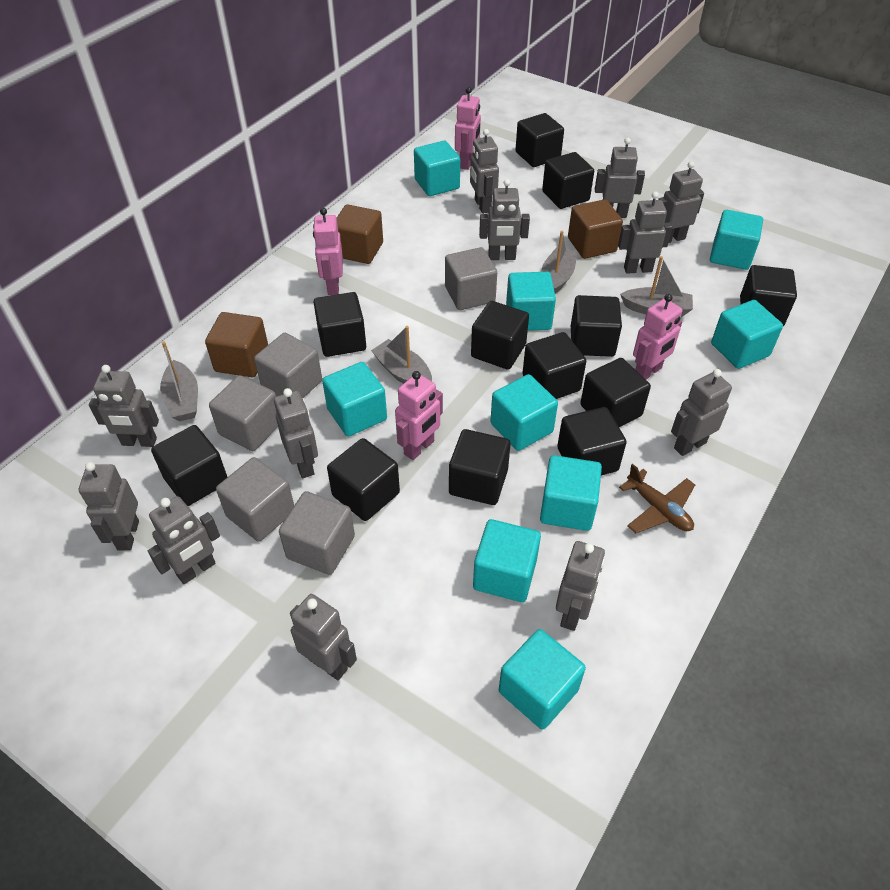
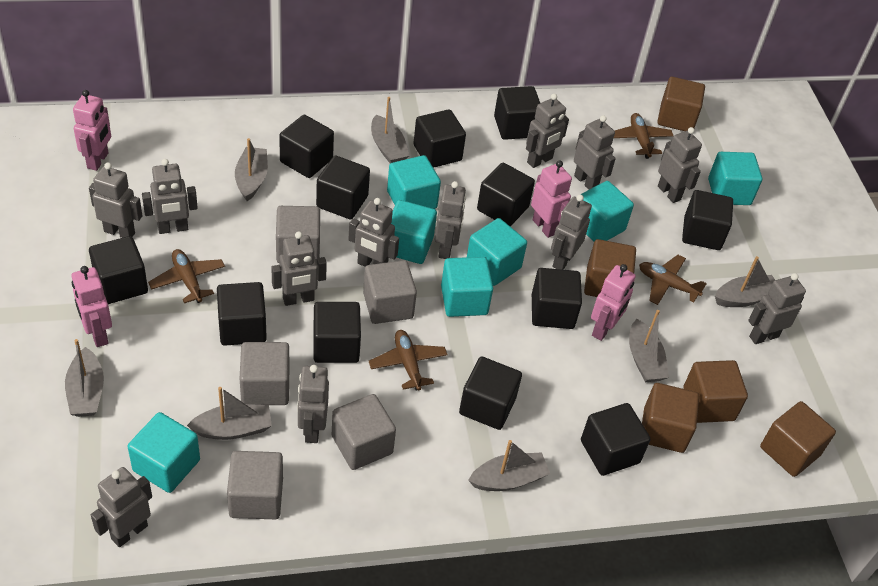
brown cube: [205,312,268,377] [337,204,383,264] [568,199,623,259] = 3 -> [584,239,636,297] [642,383,699,453] [657,77,705,131] [683,360,748,423] [760,401,836,477] = 5
brown plane: [619,464,695,533] = 1 -> [148,249,225,303] [369,330,448,391] [614,113,674,159] [639,255,707,305] = 4
grey boat: [160,341,198,421] [371,326,432,384] [541,231,577,294] [620,256,693,317] = 4 -> [65,339,104,417] [187,387,272,440] [235,138,268,201] [371,97,410,163] [468,440,550,491] [629,310,669,382] [715,256,775,307] = 7
turquoise cube: [322,362,387,437] [414,141,460,196] [473,519,541,602] [490,374,558,451] [499,629,586,730] [506,272,556,331] [540,455,602,531] [710,210,763,270] [711,300,783,369] = 9 -> [128,412,200,493] [387,155,441,209] [391,200,437,264] [441,257,493,317] [467,218,527,286] [580,181,634,242] [708,152,762,205] = 7

